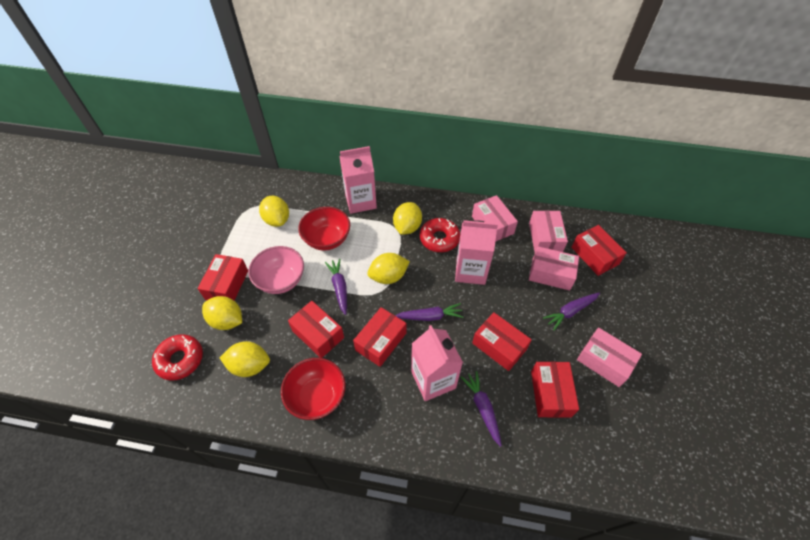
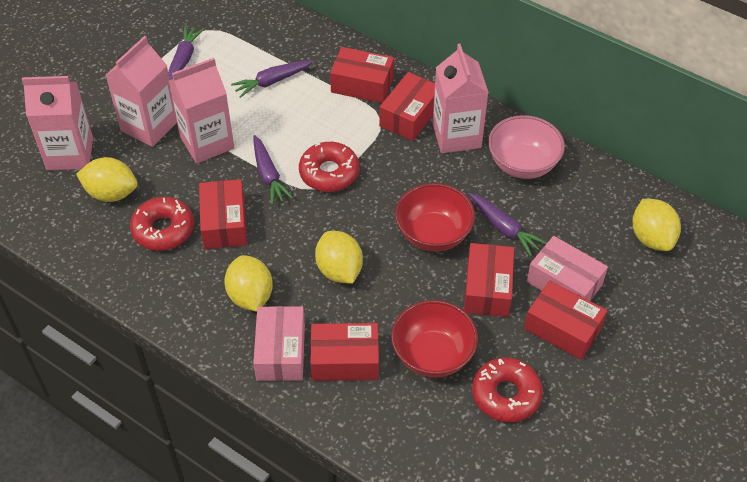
pink box: [472,195,518,242] [529,211,568,252] [529,246,579,291] [577,327,642,387] = 4 -> [253,306,305,381] [527,236,608,301] = 2
pink carton: [340,146,377,214] [411,325,463,401] [455,220,498,285] = 3 -> [22,76,93,170] [106,36,177,147] [168,58,234,164] [432,44,489,153] = 4
red donut: [152,334,203,381] [420,218,460,252] = 2 -> [130,197,194,251] [299,142,359,192] [472,358,543,422] = 3
yellow lemon: [202,296,242,330] [220,341,270,377] [259,196,289,227] [367,253,410,284] [393,202,422,235] = 5 -> [76,157,138,202] [224,255,273,312] [315,231,363,284] [632,199,681,251] = 4

